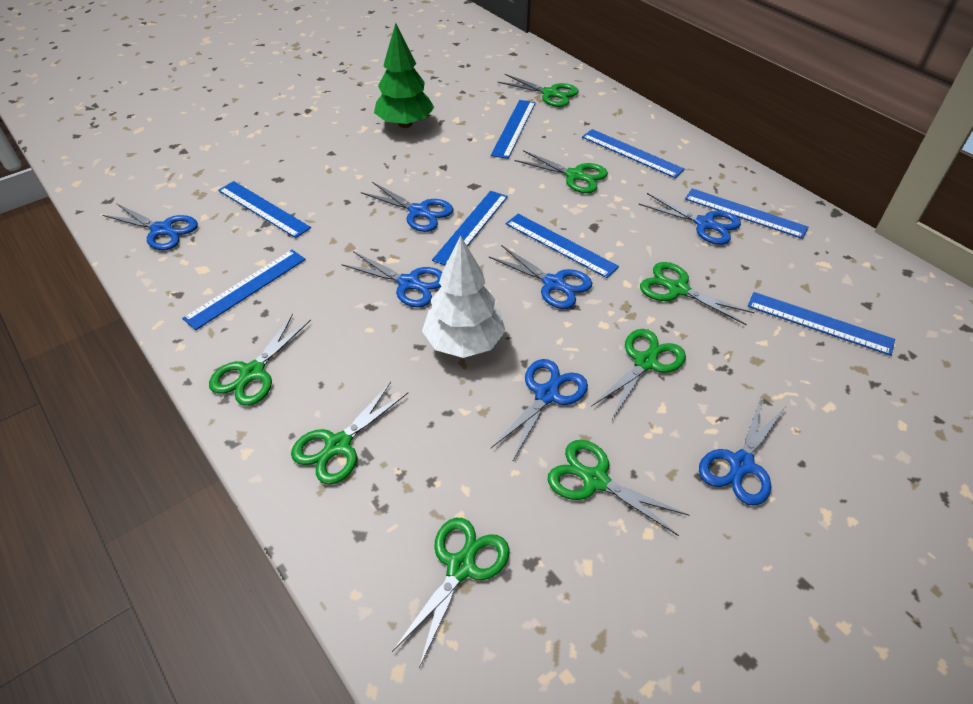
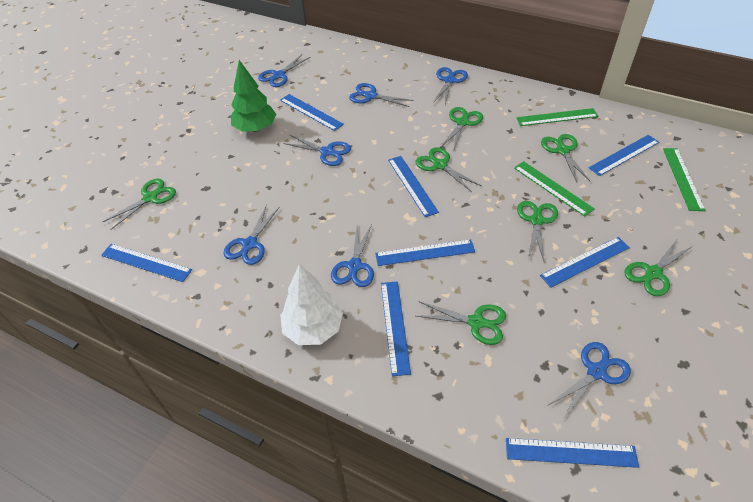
green ruler: none = 0 -> [514,161,595,217] [516,108,598,126] [663,148,705,211] = 3
green scissors: [209,314,311,406] [291,382,409,485] [392,518,510,668] [497,74,579,107] [515,150,608,193] [548,440,689,536] [591,329,686,419] [640,262,755,326] = 8 -> [102,179,176,230] [416,147,481,192] [416,302,506,345] [441,107,483,152] [517,201,558,261] [541,134,590,182] [624,238,693,296] = 7

